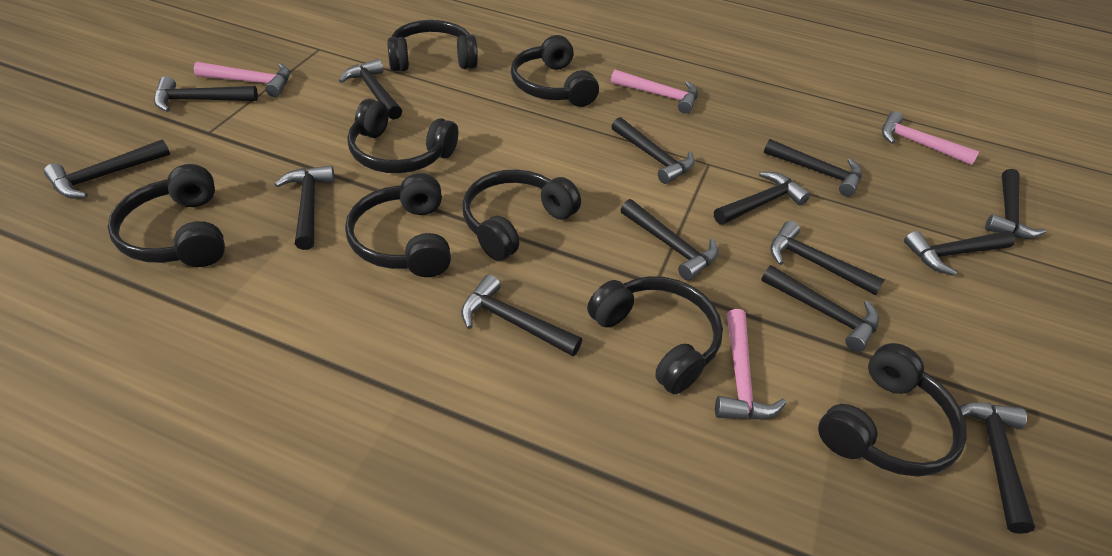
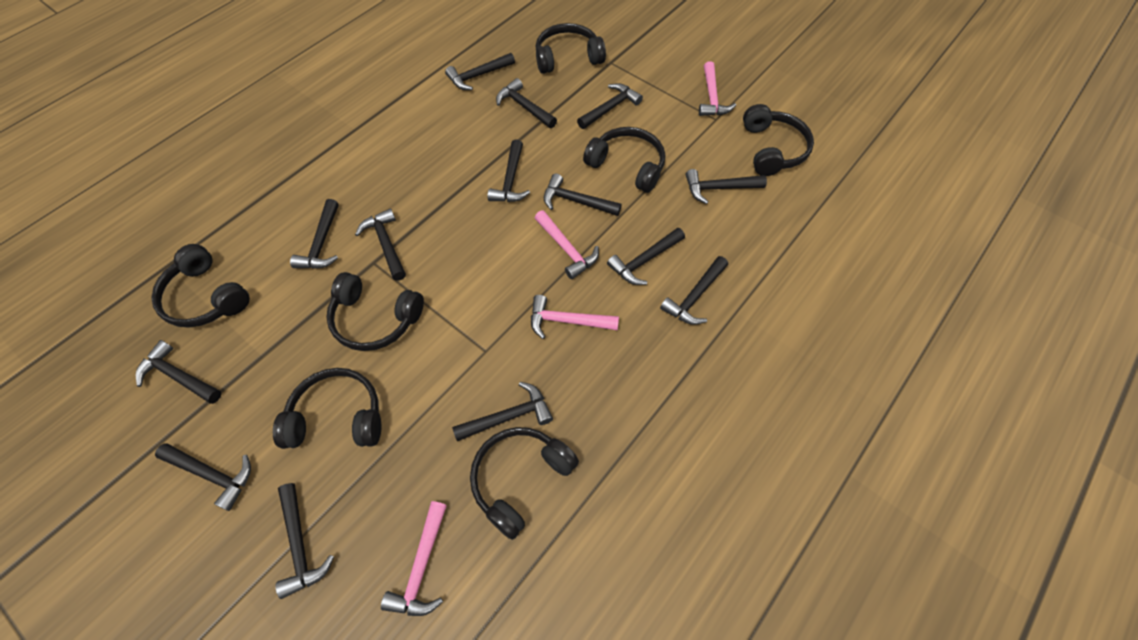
black headphones: [108,164,225,267] [345,173,451,277] [347,99,458,173] [387,20,478,72] [462,169,581,261] [511,35,599,107] [587,276,723,394] [818,343,967,477] = 8 -> [152,244,250,328] [273,368,381,449] [326,272,424,351] [470,427,579,540] [536,23,606,74] [583,127,665,193] [743,104,814,176] = 7

